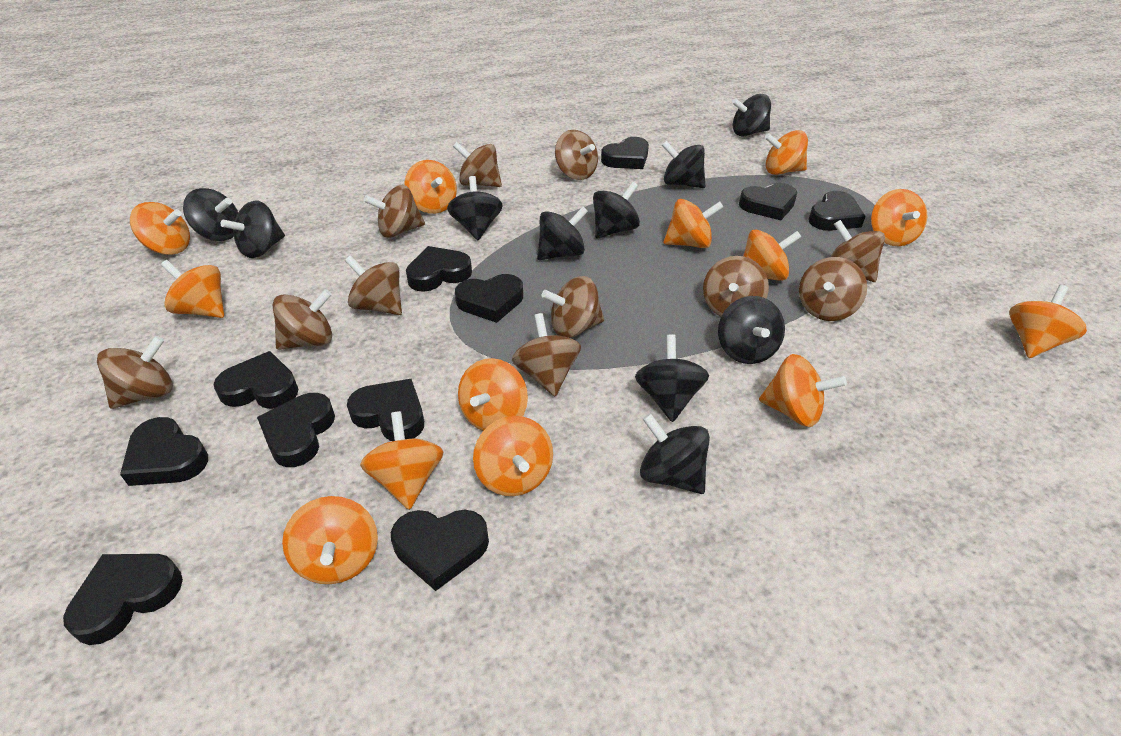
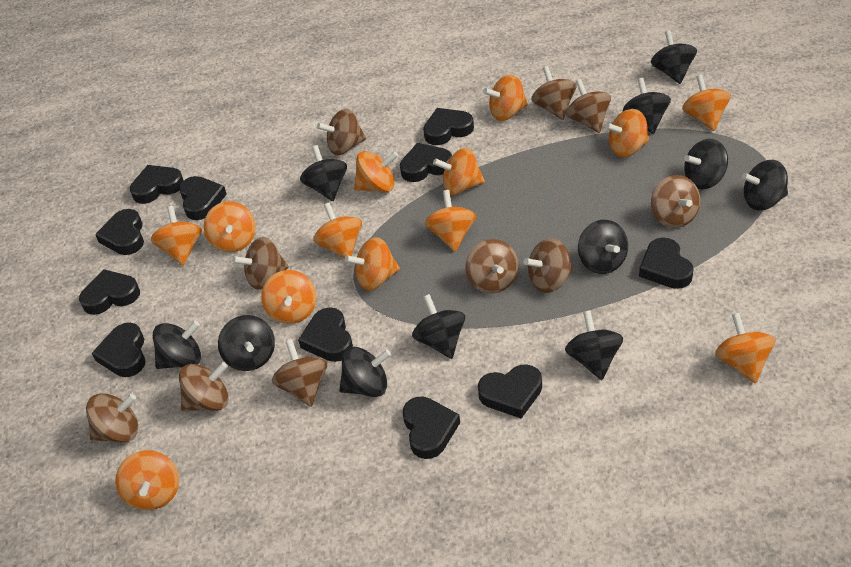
black spinning top: [183,188,238,241] [221,201,285,258] [447,176,503,240] [537,206,588,260] [593,182,640,238] [635,334,709,422] [640,413,710,494] [662,141,705,188] [718,296,785,364] [732,94,771,136] = 10 -> [153,321,201,369] [218,315,275,371] [300,145,347,201] [339,347,391,397] [412,294,465,359] [565,310,623,380] [578,220,628,274] [623,78,671,134] [651,30,697,84] [684,139,728,189] [742,160,788,210] = 11
brown spinning top: [97,336,173,409] [273,289,332,350] [345,255,402,315] [364,185,425,238] [453,142,502,187] [512,313,581,396] [541,276,604,338] [555,130,598,180] [703,256,769,317] [799,257,867,321] [830,220,885,282] = 11 -> [86,393,138,443] [179,362,228,411] [232,237,289,290] [272,339,327,407] [317,109,366,155] [465,239,518,294] [524,238,573,293] [531,66,576,120] [566,79,611,133] [651,175,700,228] = 10

